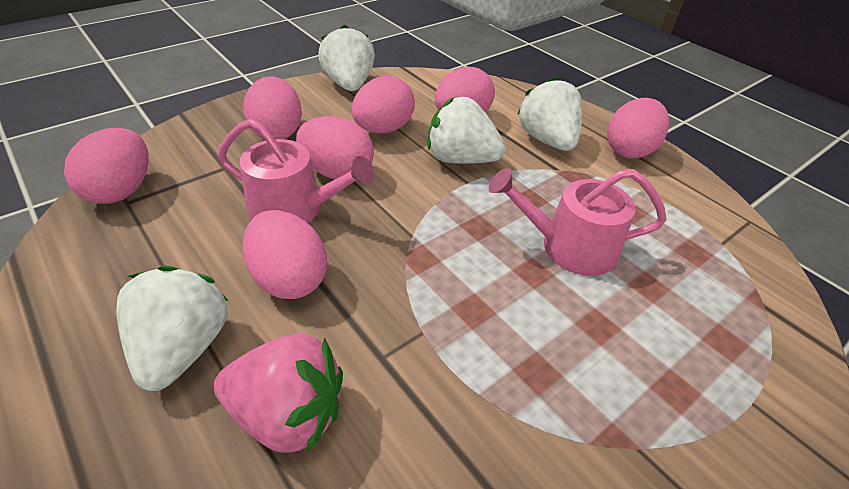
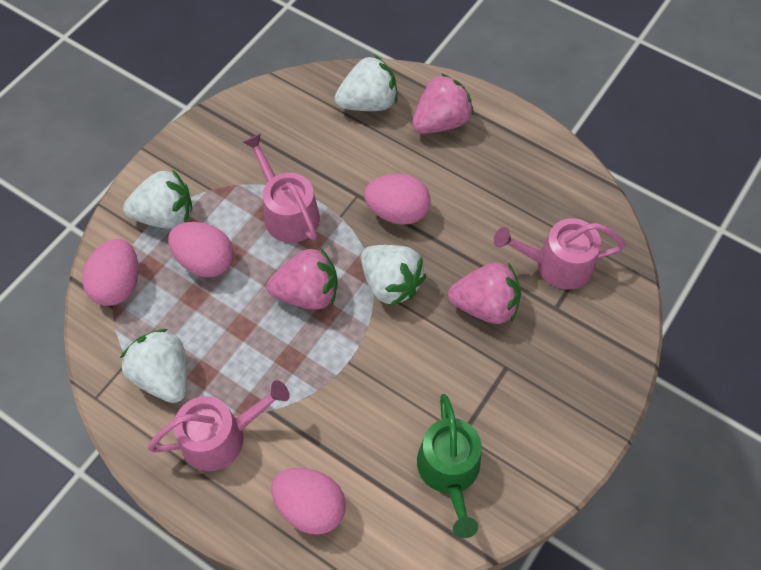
green watering can: none = 0 -> [417,394,482,538] = 1
pink egg: [64,128,149,204] [243,76,302,139] [243,210,327,299] [296,116,374,179] [352,76,415,133] [435,67,495,112] [607,98,669,158] = 7 -> [82,239,139,306] [168,222,234,277] [271,468,346,535] [364,174,431,225] = 4
pink strawberry: [214,334,343,453] = 1 -> [267,248,338,310] [412,73,474,134] [448,262,521,324] = 3
pink watering can: [218,119,375,223] [488,168,667,276] = 2 -> [147,380,290,471] [242,133,320,243] [494,218,626,290] = 3

